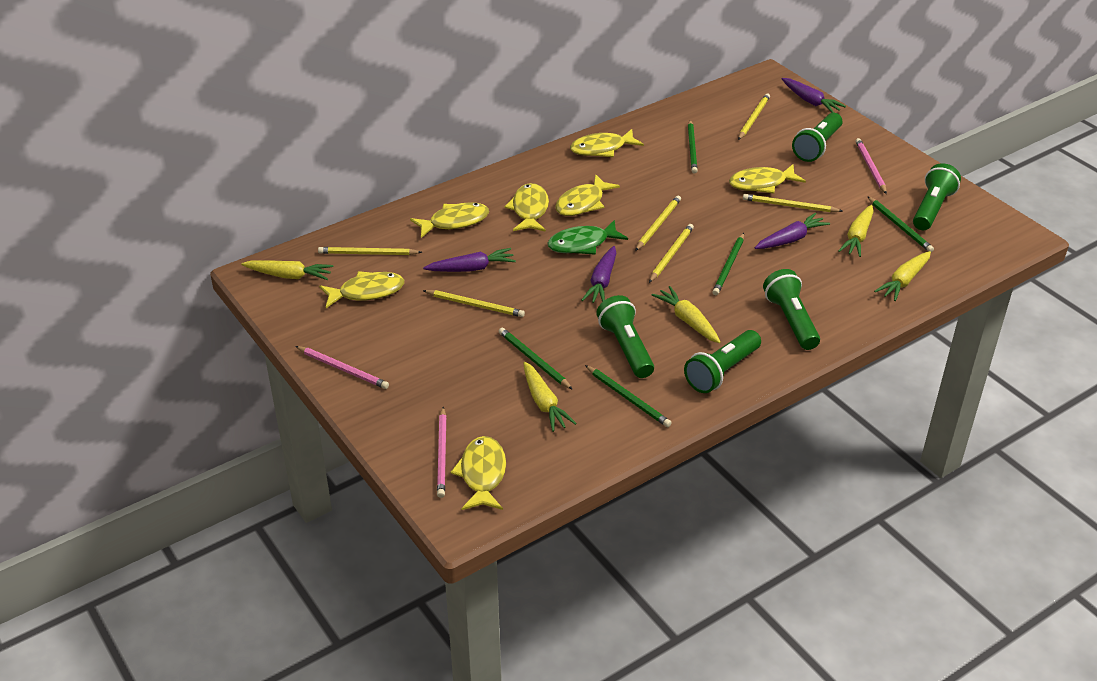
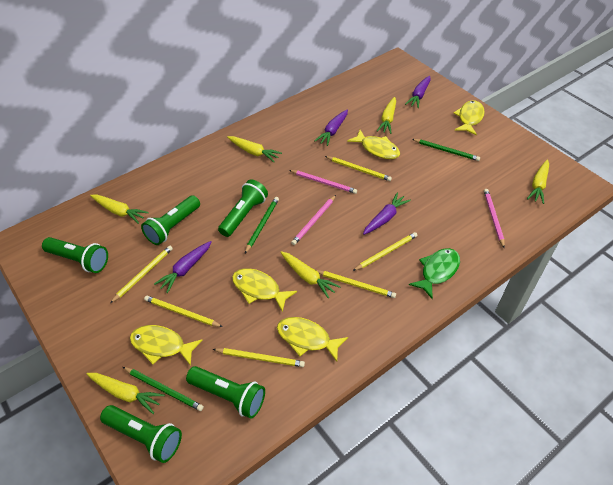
green pencil: [499,328,573,390] [585,365,672,427] [688,120,698,174] [712,233,744,295] [867,196,934,252] = 5 -> [123,367,204,411] [245,197,279,253] [412,139,480,161] = 3
yellow carrot: [241,260,333,280] [523,362,577,432] [652,286,721,343] [838,205,874,257] [874,251,931,301] = 5 -> [87,373,165,414] [90,195,149,224] [227,136,282,162] [280,251,341,298] [377,97,396,134] [527,160,549,204] = 6
yellow fish: [319,271,404,308] [410,202,489,238] [451,436,506,510] [504,183,549,232] [555,174,620,216] [570,129,644,157] [729,164,806,194] = 7 -> [130,325,203,366] [232,268,297,312] [277,317,348,362] [347,130,400,159] [454,100,485,135] = 5

